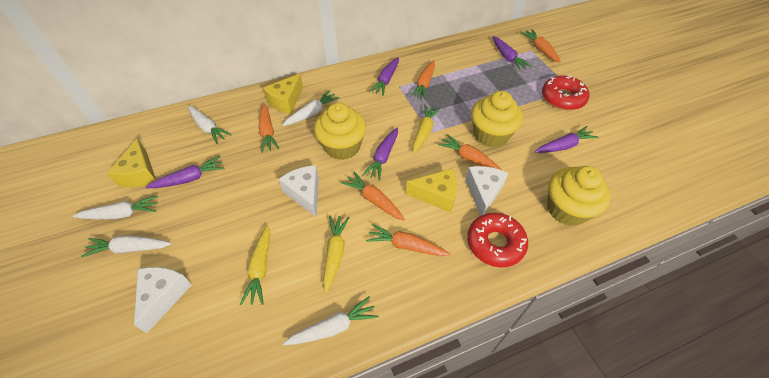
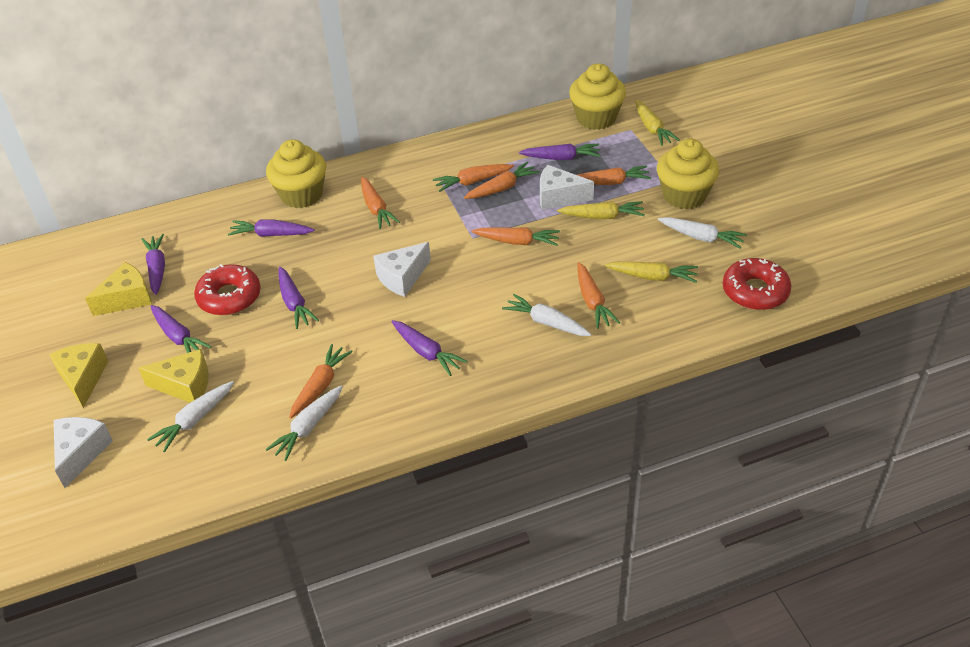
orange carrot: [259,103,280,153] [341,171,405,221] [366,224,450,256] [410,60,435,100] [438,134,503,171] [521,29,561,63] = 6 -> [289,344,353,418] [361,177,400,229] [433,164,514,192] [464,162,539,199] [471,227,560,246] [577,165,651,185] [577,262,620,329] = 7
purple carrot: [146,156,225,188] [362,128,398,181] [369,57,399,96] [493,36,532,71] [535,126,598,153] = 5 -> [142,234,165,295] [151,305,212,353] [228,219,315,237] [278,267,319,329] [391,320,468,376] [519,144,601,160] = 6
white carrot: [73,195,158,219] [81,236,171,257] [188,106,232,144] [282,90,340,126] [283,296,378,345] = 5 -> [147,381,234,452] [266,385,343,461] [502,294,591,336] [658,217,747,249] = 4

